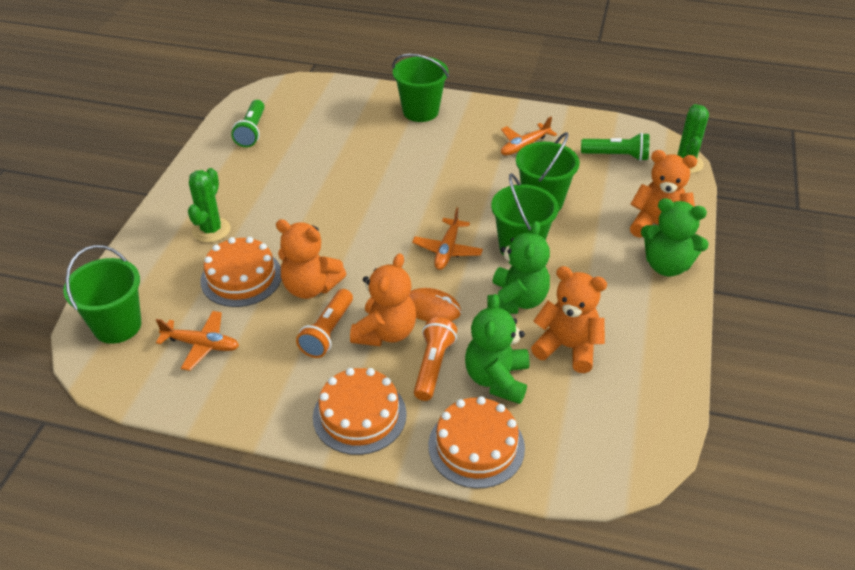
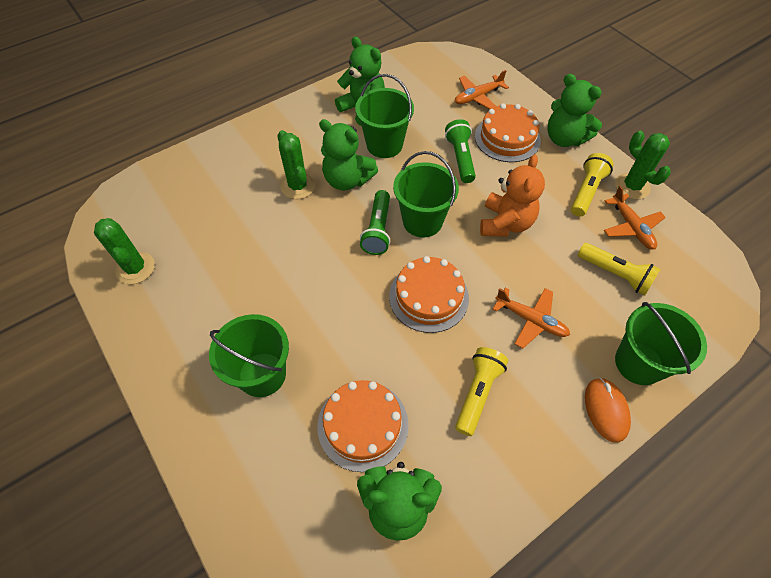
green cactus: [188,168,230,243] [673,104,709,174] = 2 -> [94,218,155,284] [278,130,315,199] [615,131,671,199] = 3
green teddy bear: [465,294,530,404] [487,221,550,314] [641,198,709,276] = 3 -> [319,119,378,190] [335,37,385,126] [357,462,442,541] [547,74,602,147] = 4
orange flashlight: [296,289,353,358] [414,317,457,401] = 2 -> none = 0
orange teddy bear: [276,219,346,299] [350,253,416,346] [531,266,607,373] [630,150,697,238] = 4 -> [480,154,545,236] = 1
yellow flashlight: none = 0 -> [455,347,508,436] [571,153,614,217] [578,243,660,295] = 3

